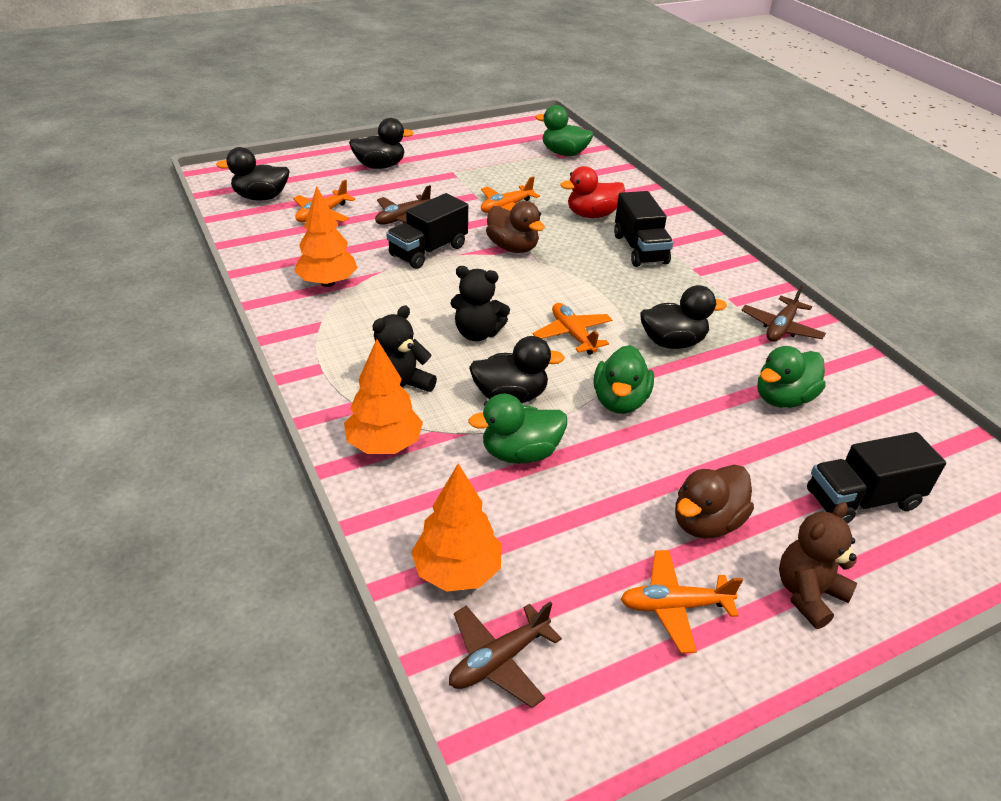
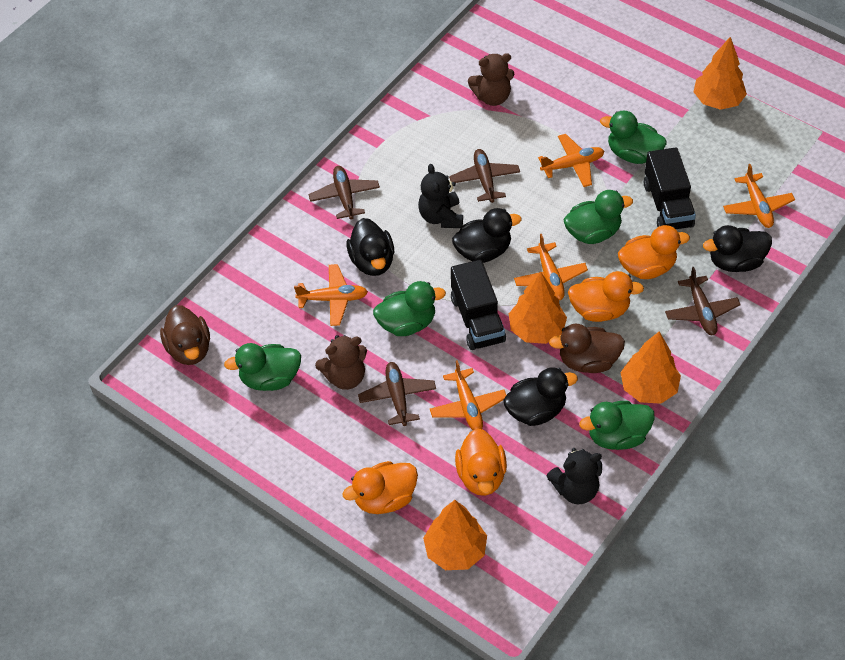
black truck: [386,193,468,269] [614,191,673,267] [807,432,946,524] = 3 -> [451,260,506,350] [644,148,696,229] = 2
brown plane: [375,185,431,225] [449,602,562,708] [741,285,826,342] = 3 -> [308,166,380,220] [358,362,436,426] [449,149,520,203] [665,267,741,335] = 4
brown teddy bear: [779,502,857,629] = 1 -> [315,335,367,390] [468,53,515,106] = 2
green duck: [468,394,567,464] [535,105,593,156] [593,345,654,414] [758,346,826,408] = 4 -> [224,343,301,391] [373,281,446,336] [564,190,633,244] [579,401,655,450] [600,111,666,164] = 5
orange duck: none = 0 -> [342,461,418,514] [455,428,507,496] [568,271,644,322] [618,225,690,279] = 4
orange plane: [293,180,355,222] [481,176,540,213] [533,303,613,355] [621,550,743,653] = 4 -> [294,264,368,326] [430,360,506,430] [514,234,588,300] [538,134,604,187] [723,164,795,228] = 5
orange tree: [294,186,358,287] [344,339,423,454] [411,463,502,592] = 3 -> [423,500,487,570] [509,271,567,344] [621,331,681,404] [693,37,747,110] = 4
red duck: [560,166,625,218] = 1 -> none = 0

